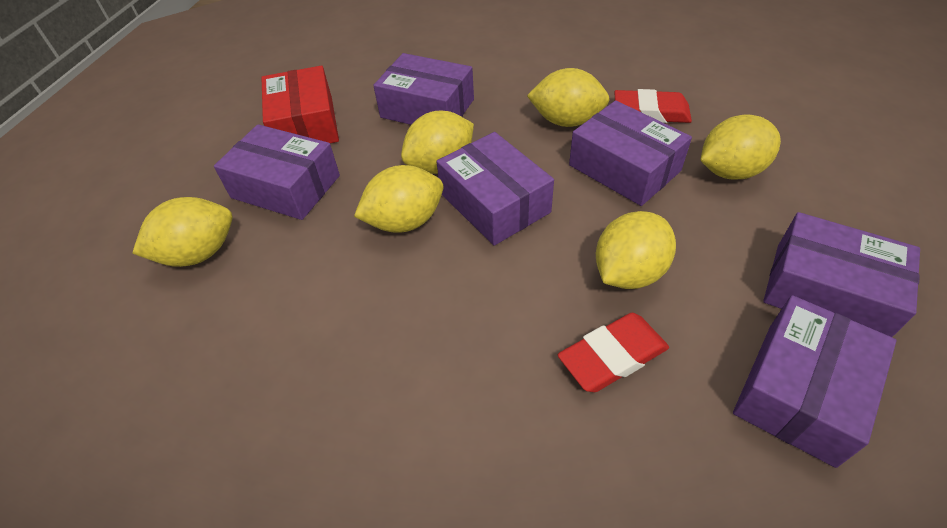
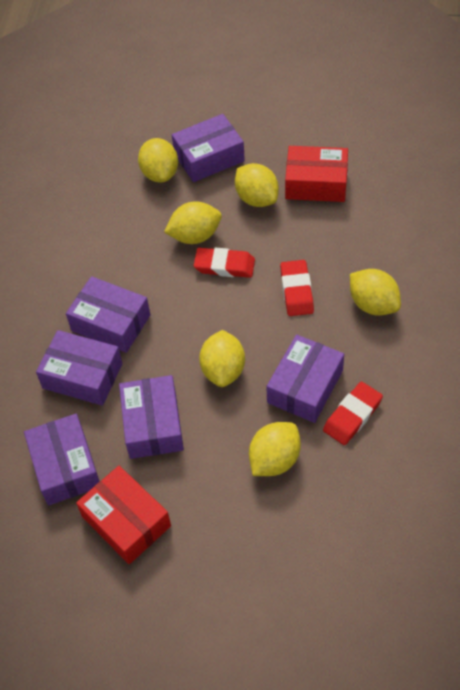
red box: [261,66,339,143] = 1 -> [76,466,171,564] [285,146,348,202] = 2
red eraser: [558,313,669,392] [615,89,692,123] = 2 -> [194,248,255,278] [280,260,314,316] [323,382,383,445] = 3

